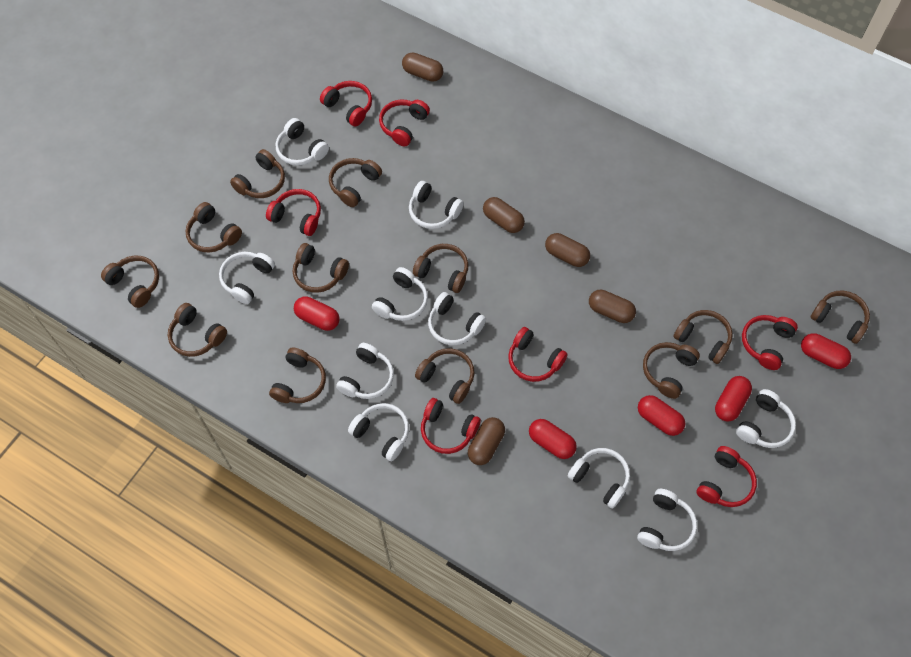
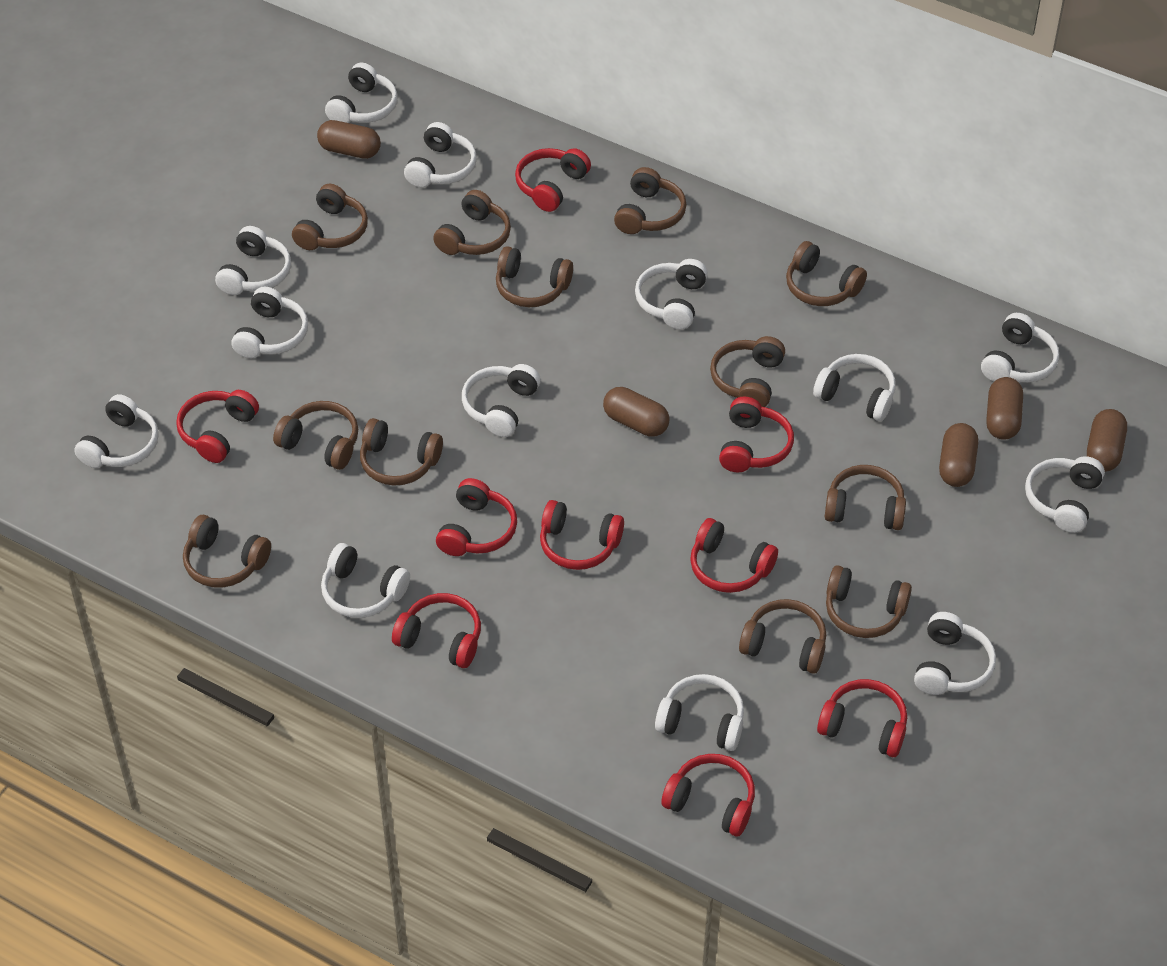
red capsule: [294,296,340,331] [529,419,577,459] [638,395,685,436] [715,376,752,422] [801,333,851,369] = 5 -> none = 0
red headphones: [266,189,321,236] [320,81,372,127] [379,99,430,146] [421,398,481,454] [508,327,568,382] [696,446,757,507] [742,315,798,370] = 7 -> [176,390,259,463] [392,593,481,668] [436,478,517,556] [515,148,591,212] [540,500,624,570] [661,754,755,836] [690,518,778,593] [719,397,794,472] [817,679,907,757] = 9
white headphones: [219,252,275,304] [275,118,329,166] [336,343,394,399] [348,403,409,461] [372,267,428,321] [409,181,464,229] [428,292,486,345] [568,448,630,508] [637,489,697,551] [736,389,796,448] = 10 -> [74,394,159,468] [215,226,291,295] [232,287,308,358] [321,543,410,618] [325,63,398,123] [404,122,477,187] [462,364,541,437] [635,259,708,329] [655,674,744,751] [813,354,895,421] [914,612,996,695] [981,313,1059,382] [1025,456,1105,533] = 13

